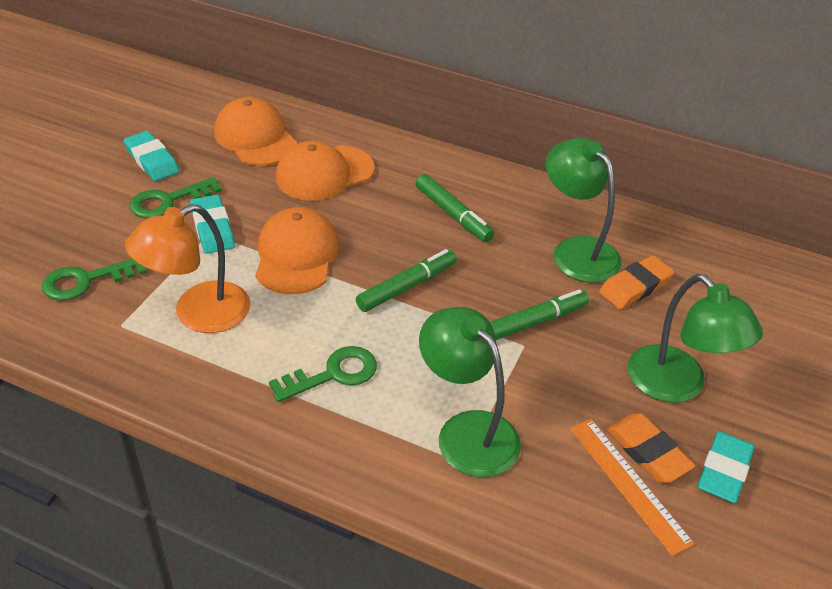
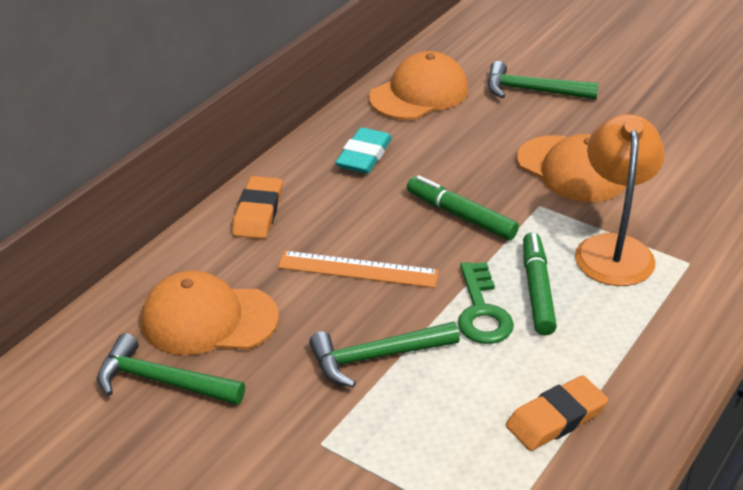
green hammer: none = 0 -> [97,333,245,405] [309,322,460,387] [488,61,599,99] = 3
green key: [42,258,147,301] [130,177,222,219] [269,346,377,402] = 3 -> [458,262,514,344] = 1
green lamp: [419,307,521,477] [546,138,622,283] [628,274,763,403] = 3 -> none = 0
green marker: [356,249,457,312] [415,174,494,242] [490,289,589,340] = 3 -> [407,175,519,240] [523,232,557,336] = 2
turquoise eraser: [124,131,179,181] [190,195,235,254] [698,431,755,503] = 3 -> [335,127,392,174] = 1

